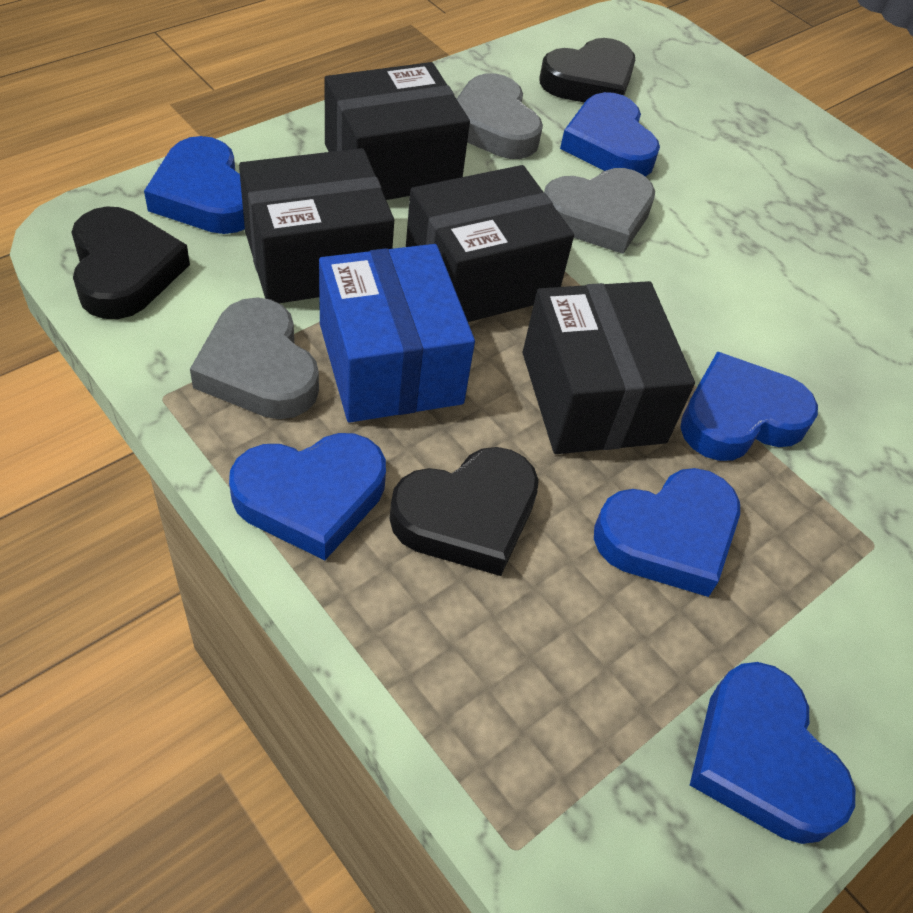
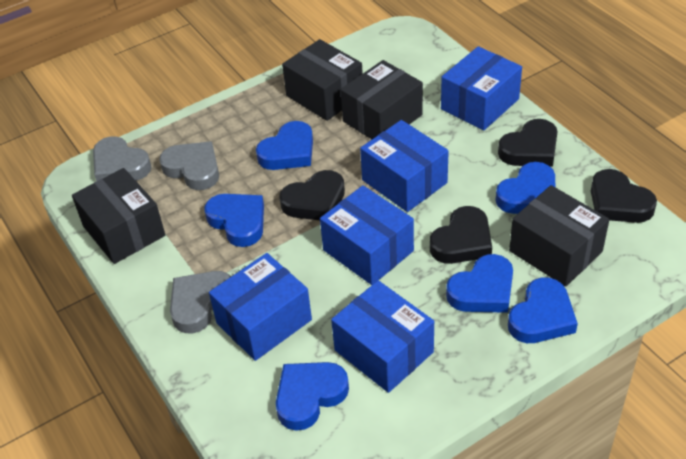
black heart: [71,207,190,319] [390,447,539,576] [539,38,635,103] = 3 -> [279,170,345,220] [430,206,492,264] [498,119,558,167] [591,169,657,223] = 4
blue box: [319,244,475,422] = 1 -> [209,253,312,361] [320,185,414,285] [331,280,434,393] [360,120,449,212] [441,46,522,130] = 5

